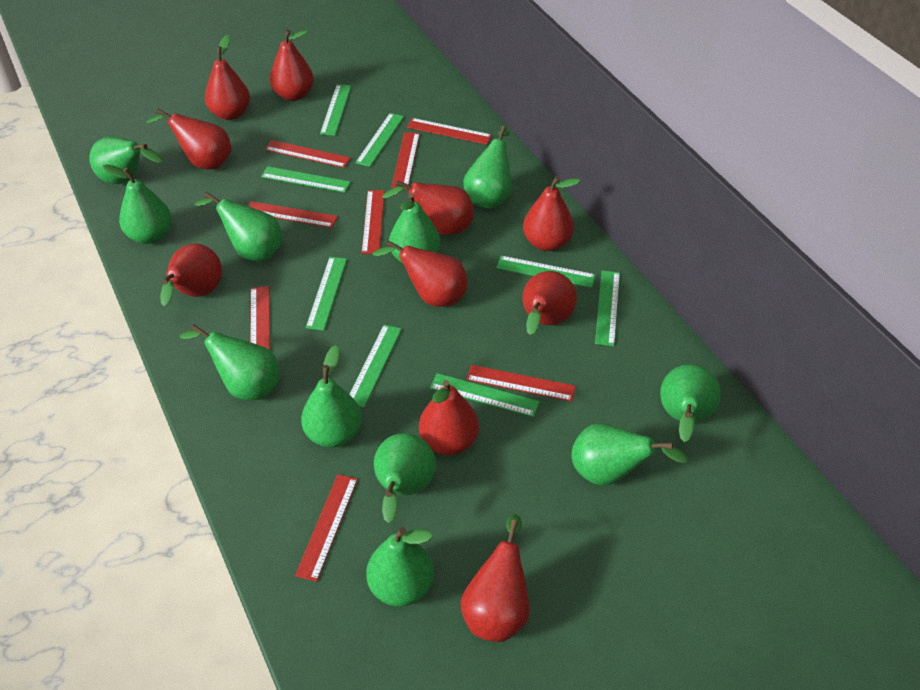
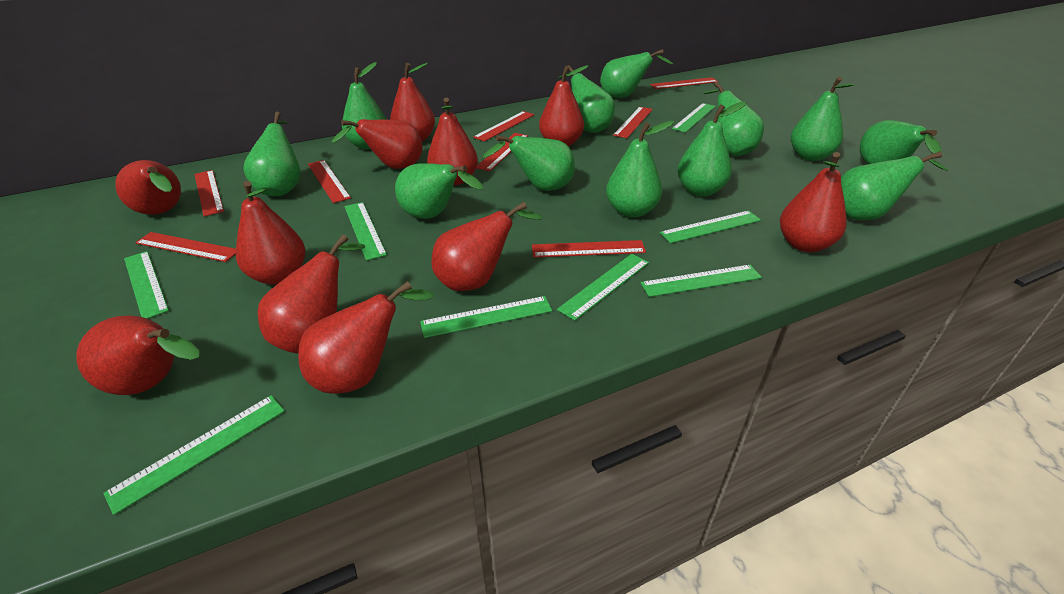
green pear: [89,136,162,184] [103,164,172,244] [180,324,280,400] [194,192,282,261] [301,345,362,447] [366,527,434,607] [374,433,436,523] [389,193,440,263] [463,126,512,208] [571,423,689,486] [660,364,721,442] = 11 -> [243,112,301,196] [342,62,387,149] [395,164,483,219] [483,135,575,191] [558,65,615,133] [600,49,673,98] [606,121,674,218] [677,102,746,196] [702,81,764,156] [791,77,855,161] [841,151,948,220] [860,120,942,164] = 12
red pear: [146,108,232,169] [160,244,222,306] [205,35,250,120] [270,29,314,101] [372,240,467,307] [382,181,474,235] [419,380,479,455] [460,514,530,642] [522,271,577,335] [523,176,581,251] = 10 -> [76,315,199,395] [115,160,181,215] [236,181,306,285] [258,234,365,353] [298,281,434,394] [331,119,423,169] [390,63,435,142] [427,98,478,185] [431,202,542,291] [539,65,589,147] [780,152,847,252] = 11

